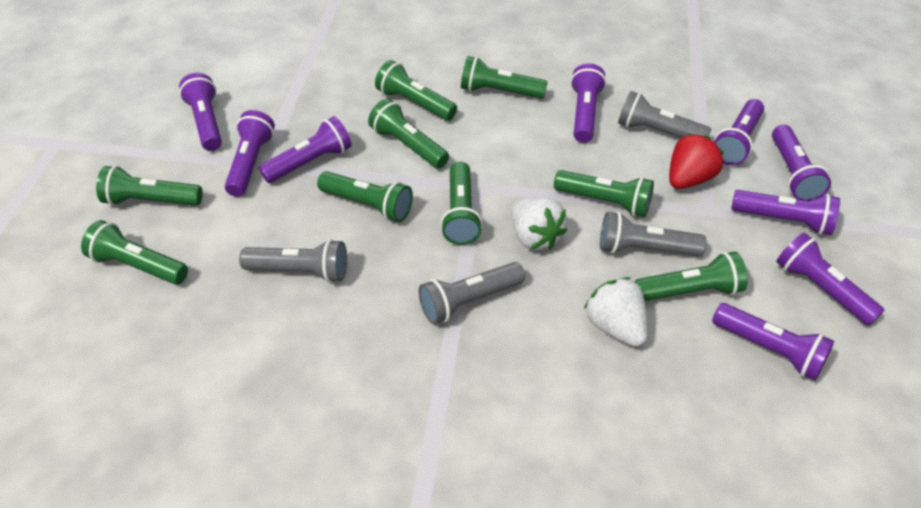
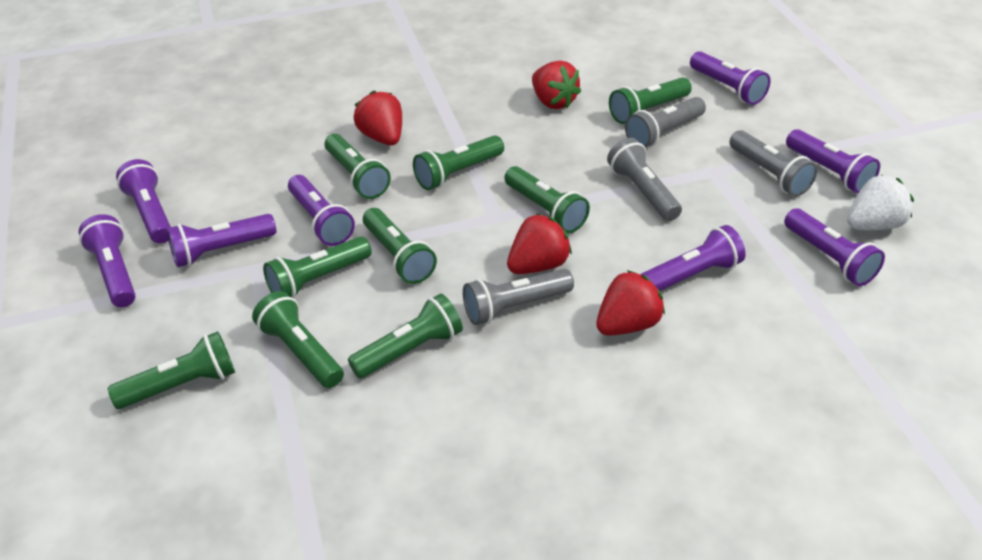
purple flashlight: [179,73,222,151] [225,110,275,197] [259,116,352,183] [570,63,606,143] [712,303,834,381] [714,99,764,165] [731,190,840,235] [772,125,831,201] [776,233,885,326] = 9 -> [79,214,136,308] [116,159,171,244] [167,214,276,267] [288,175,355,246] [640,225,745,291] [690,51,771,105] [784,208,885,286] [786,129,880,193] = 8
red strawberry: [669,133,724,189] = 1 -> [354,91,402,145] [507,214,572,274] [532,60,581,109] [596,270,665,336] = 4
white strawberry: [511,197,567,250] [584,277,648,347] = 2 -> [847,175,914,230] = 1

